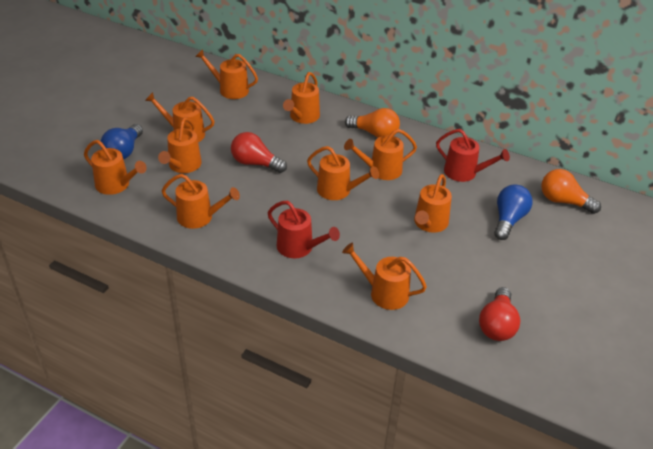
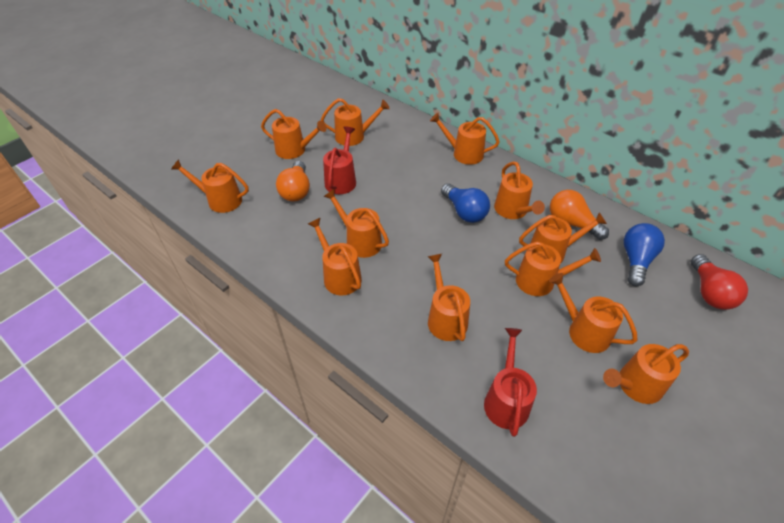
orange watering can: [84,140,147,195] [145,92,215,142] [158,118,202,173] [162,174,240,229] [195,49,258,99] [283,72,320,124] [307,146,379,200] [342,243,427,310] [344,129,417,180] [414,174,452,233] = 10 -> [171,159,249,213] [261,109,327,159] [308,218,362,295] [321,98,390,146] [323,189,389,258] [427,254,470,341] [430,113,500,165] [494,161,545,219] [505,242,601,296] [519,212,607,264] [549,273,638,353] [603,344,689,404] = 12
red light bulb: [231,132,287,173] [479,287,520,341] = 2 -> [691,254,748,310] = 1

